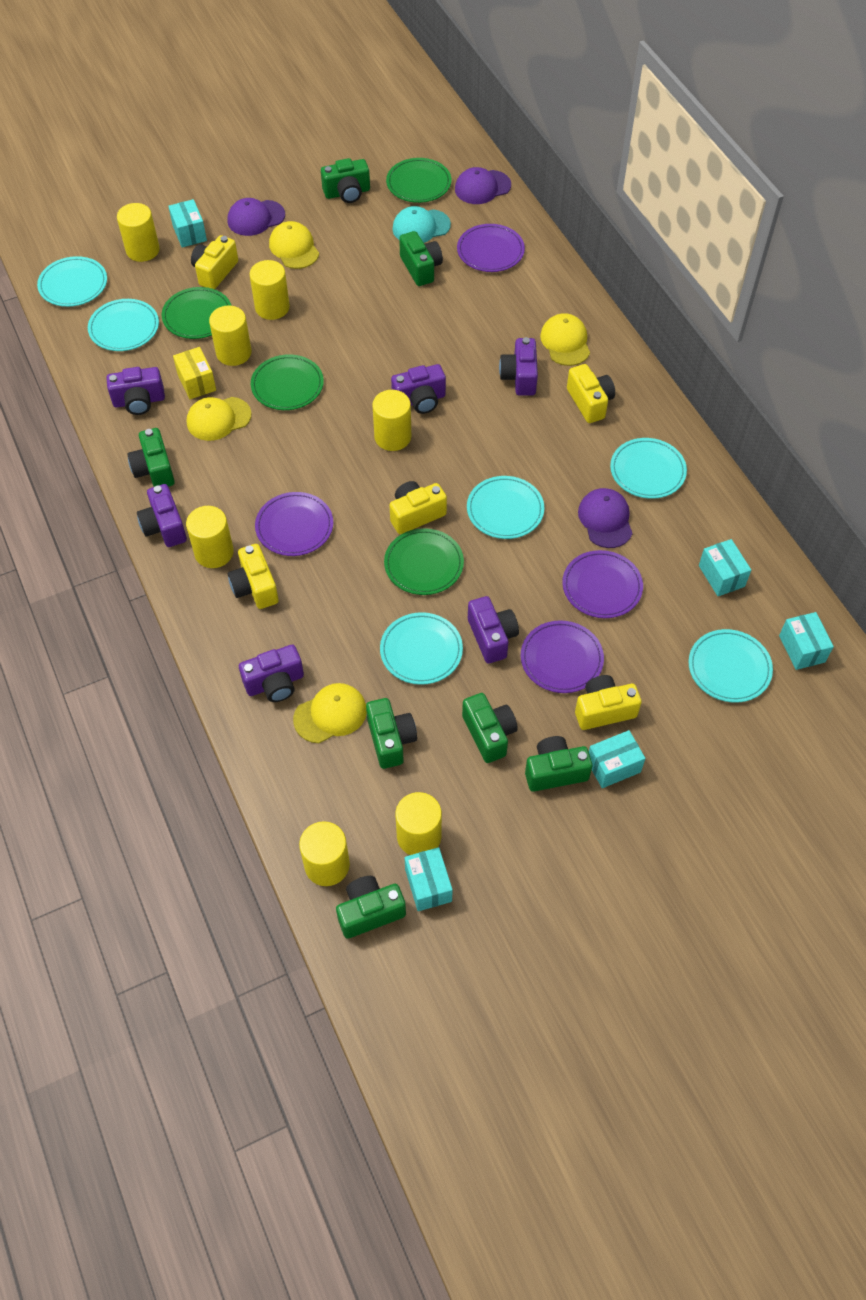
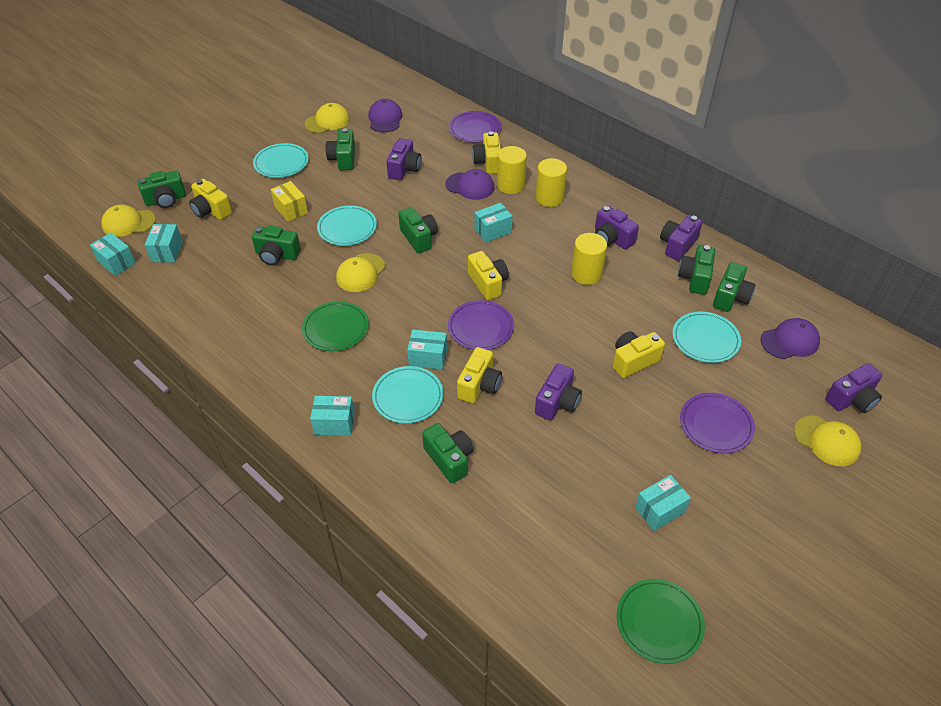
green plate: [162,287,231,339] [251,354,324,410] [384,528,464,595] [386,158,451,203] = 4 -> [302,301,369,351] [617,579,705,664] = 2
purple camera: [106,367,165,415] [137,484,187,547] [239,644,304,702] [391,364,446,414] [468,596,519,663] [499,337,538,395] = 6 -> [386,138,421,180] [535,363,582,421] [595,205,639,250] [660,215,703,261] [825,363,882,413] = 5
purple plate: [255,492,333,556] [457,224,525,272] [521,620,604,693] [562,550,643,618] = 4 -> [448,300,514,350] [449,111,502,143] [680,393,755,453] = 3
turquoise box: [168,199,207,247] [405,847,453,911] [589,730,645,788] [699,539,751,596] [779,612,834,670] = 5 -> [90,233,136,276] [145,224,183,262] [310,396,355,436] [407,330,447,370] [475,203,513,243] [635,475,691,531] = 6
turquoise cap: [392,206,451,243] = 1 -> none = 0
turquoise plate: [37,256,107,307] [88,299,159,351] [380,612,463,685] [467,476,544,539] [610,438,687,499] [688,629,773,703] = 6 -> [253,143,309,178] [317,205,377,246] [372,366,443,424] [673,312,741,363] = 4
yellow cylinder: [117,203,160,262] [186,506,234,568] [209,305,252,366] [250,260,290,320] [299,821,350,886] [372,390,411,451] [395,792,442,855] = 7 -> [497,146,527,194] [536,158,567,207] [571,233,607,285] = 3

